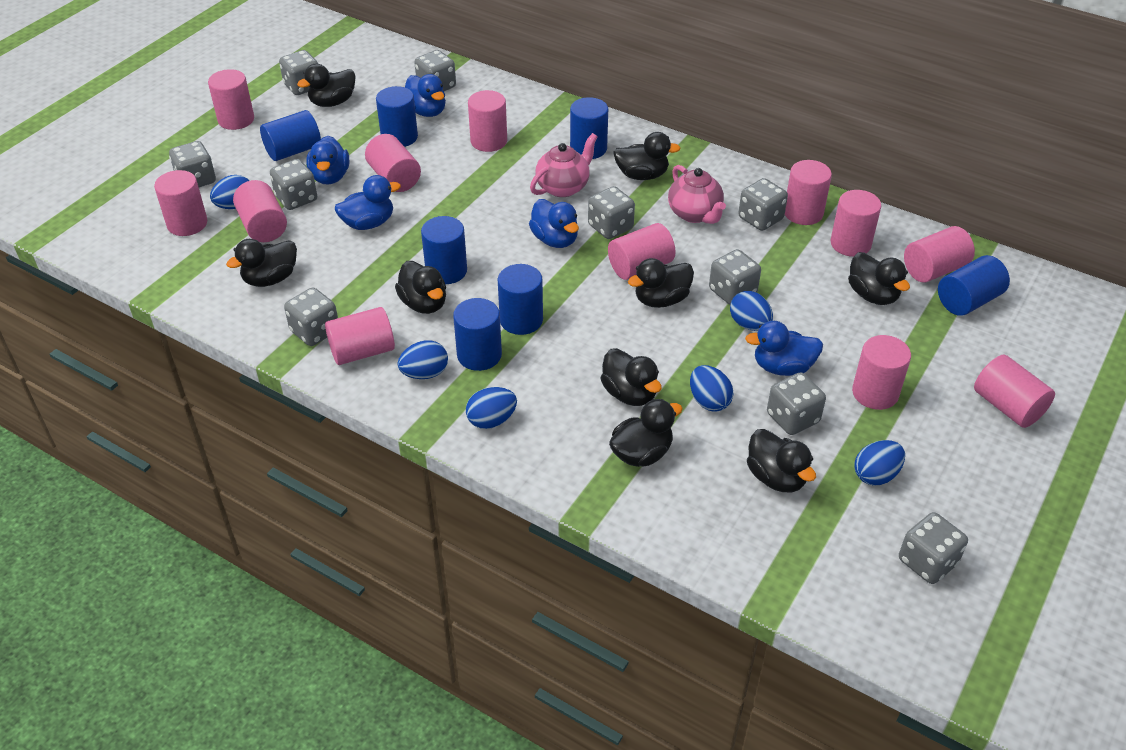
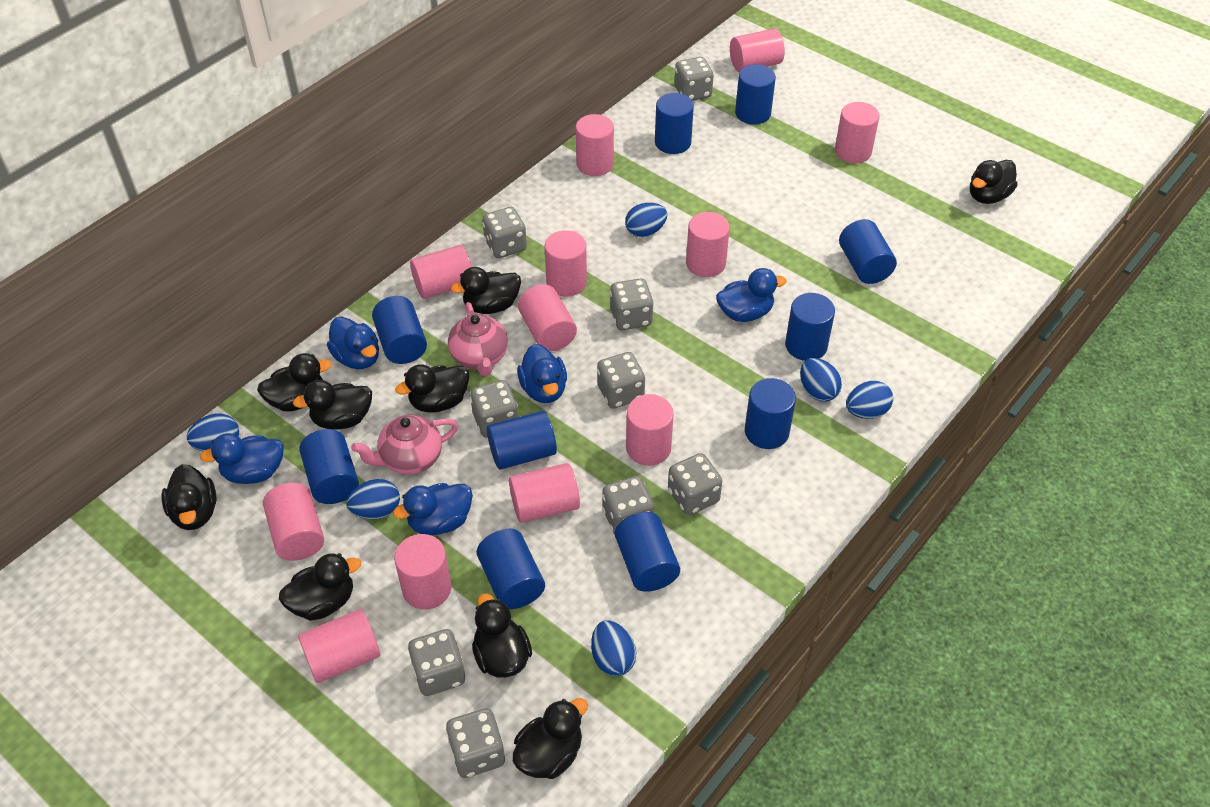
blue cylinder: [260,110,321,161] [376,86,418,147] [421,216,467,284] [453,298,502,371] [498,264,543,335] [570,97,608,159] [938,255,1010,316] = 7 -> [299,429,359,504] [372,296,427,364] [477,529,545,609] [487,411,557,469] [615,512,680,592] [655,93,694,154] [735,64,776,124] [745,378,796,449] [785,293,835,361] [839,219,897,284] = 10
grey dice: [169,141,216,187] [270,159,317,210] [279,50,318,95] [284,287,338,346] [414,50,456,91] [588,186,635,239] [709,249,761,305] [738,178,788,231] [767,372,826,435] [899,512,968,584] = 10 -> [408,629,465,696] [446,708,505,778] [470,380,518,437] [482,207,527,258] [597,352,645,409] [602,476,654,535] [610,278,654,330] [668,453,722,515] [675,57,714,101] = 9

